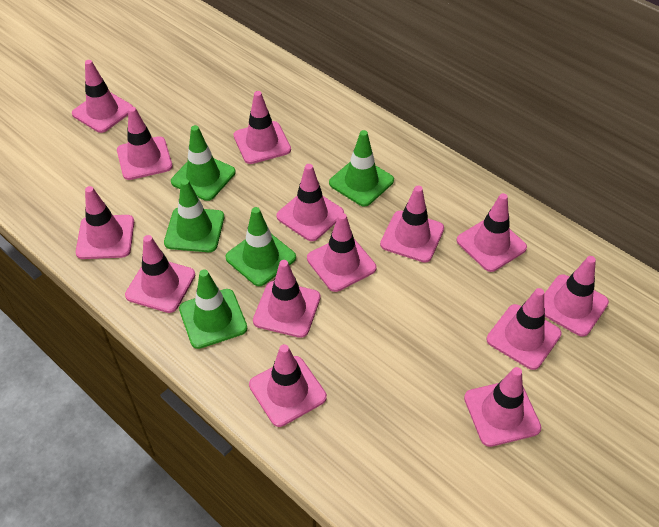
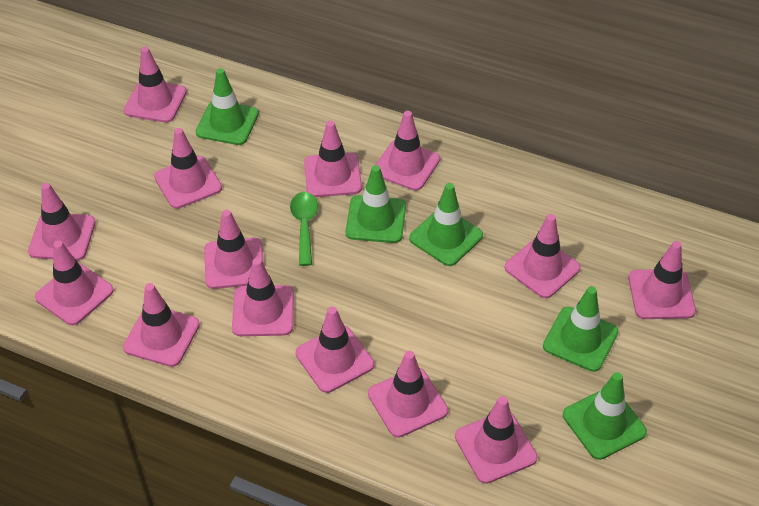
green spoon: none = 0 -> [290,192,318,266] = 1

